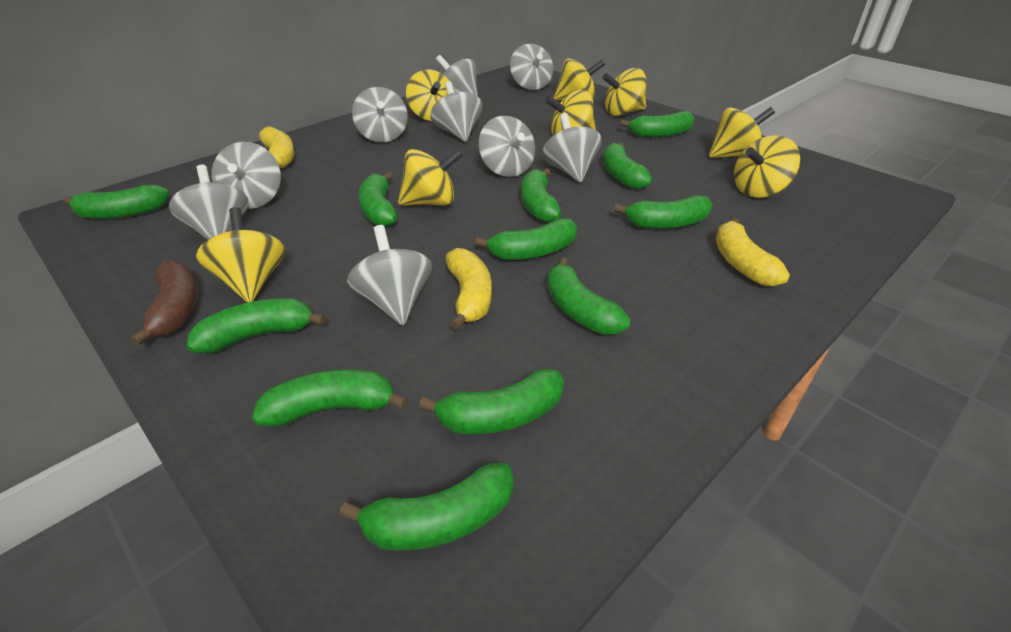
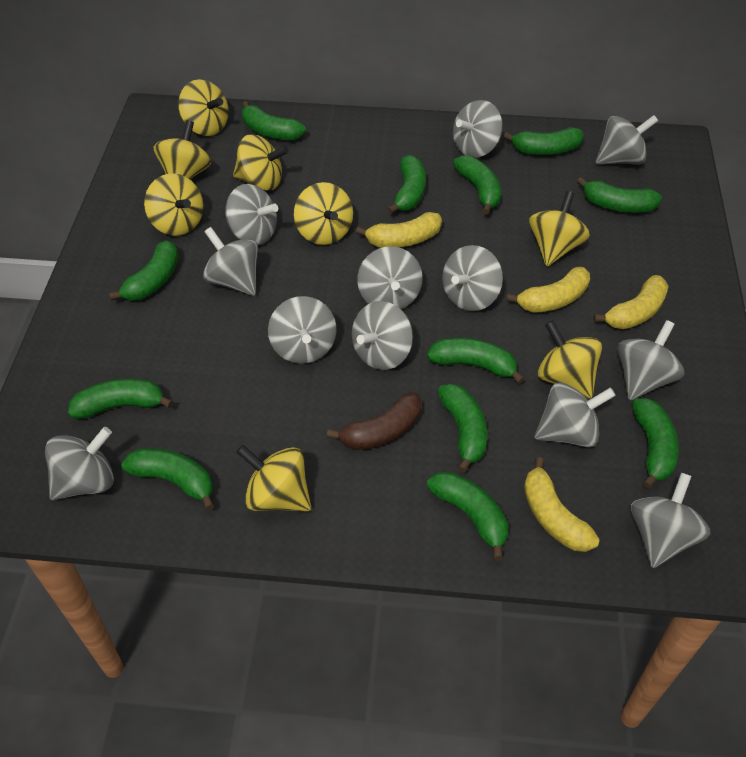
grey spinning top: [169,165,249,240] [211,142,281,209] [347,225,432,326] [352,87,408,142] [430,81,482,142] [436,55,478,96] [479,116,535,177] [510,44,553,90] [542,113,602,183] = 9 -> [45,427,114,500] [203,227,258,296] [225,184,278,245] [268,296,336,364] [352,301,413,370] [357,246,423,309] [442,245,503,311] [453,100,503,158] [534,382,616,447] [596,115,658,164] [618,320,684,400] [631,473,711,568] = 12
yellow banana: [259,126,294,168] [446,248,492,330] [716,218,790,287] = 3 -> [356,212,442,248] [507,267,590,313] [524,457,600,552] [594,275,669,329] = 4

